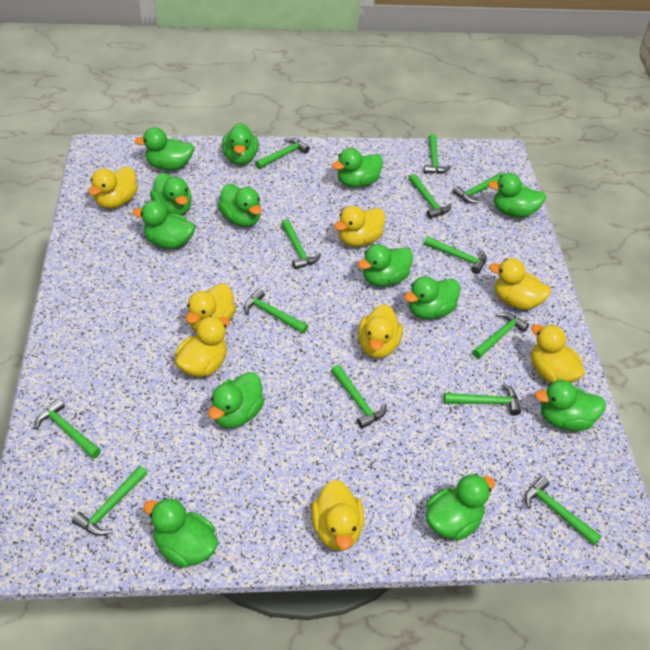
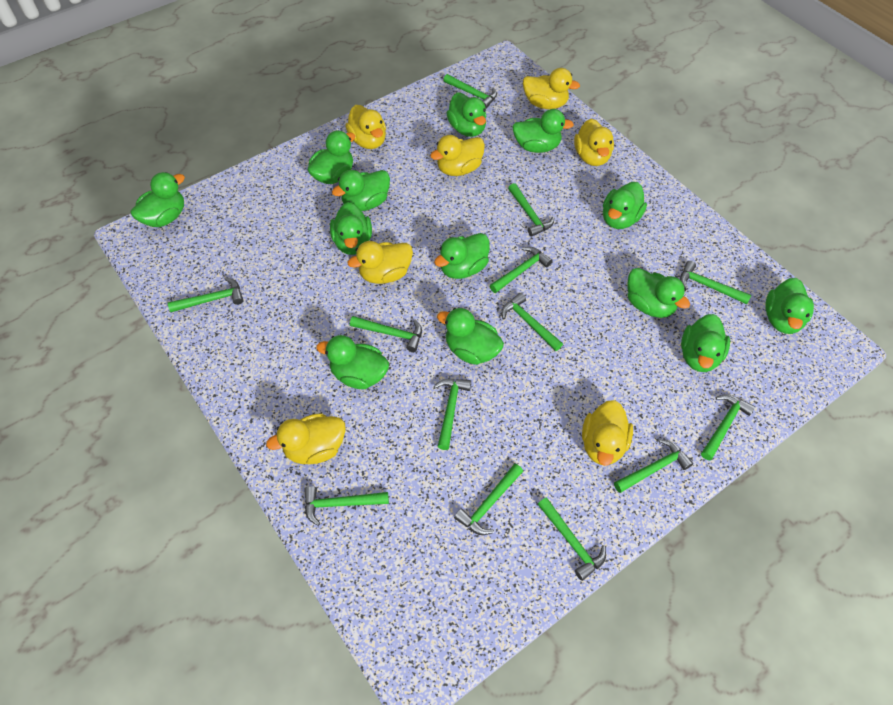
yellow duck: [88,167,138,209] [175,316,230,377] [186,283,236,331] [311,480,364,551] [334,206,385,247] [358,304,403,358] [489,258,551,310] [531,324,585,383] = 8 -> [266,413,346,464] [345,105,386,149] [348,241,413,284] [430,135,485,176] [523,68,580,109] [574,119,614,166] [582,400,633,466] = 7

